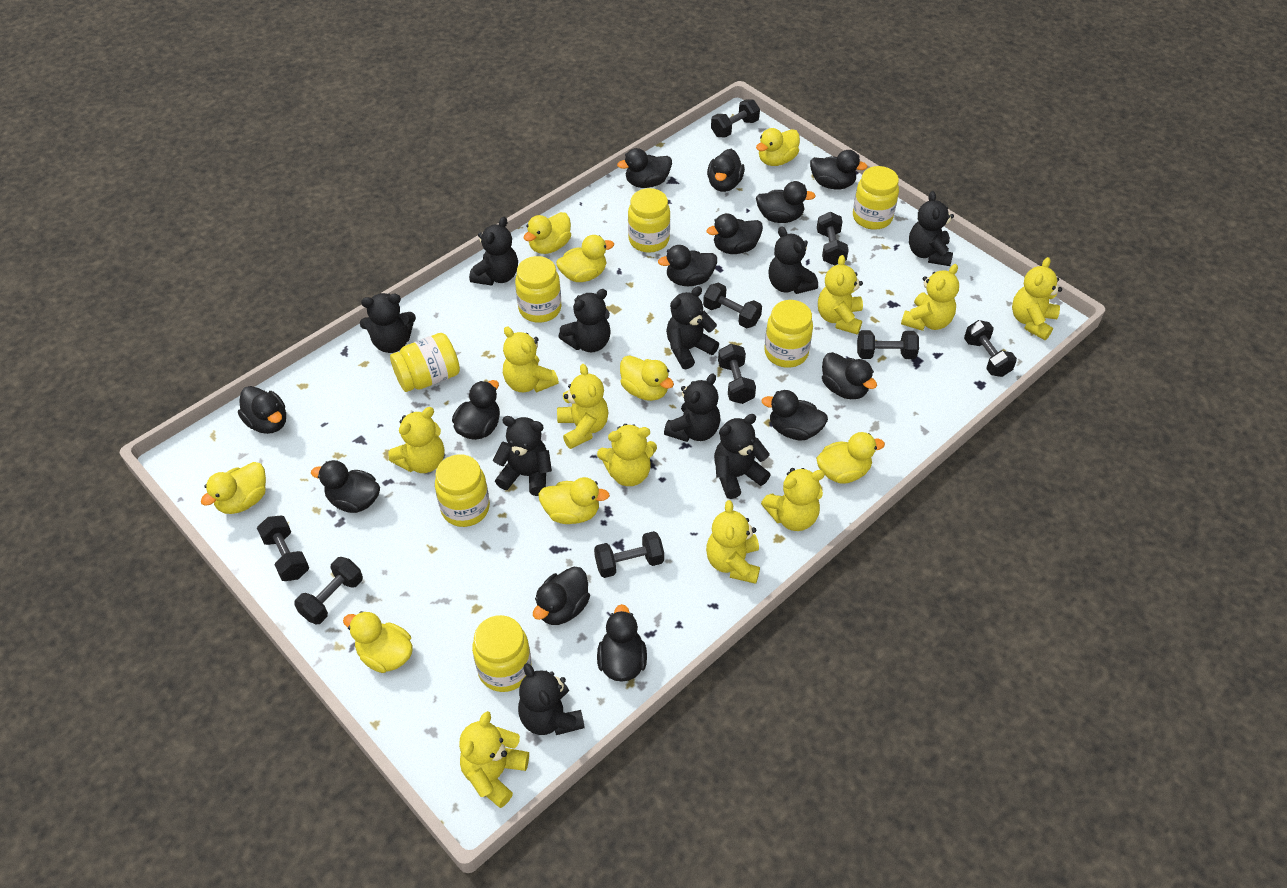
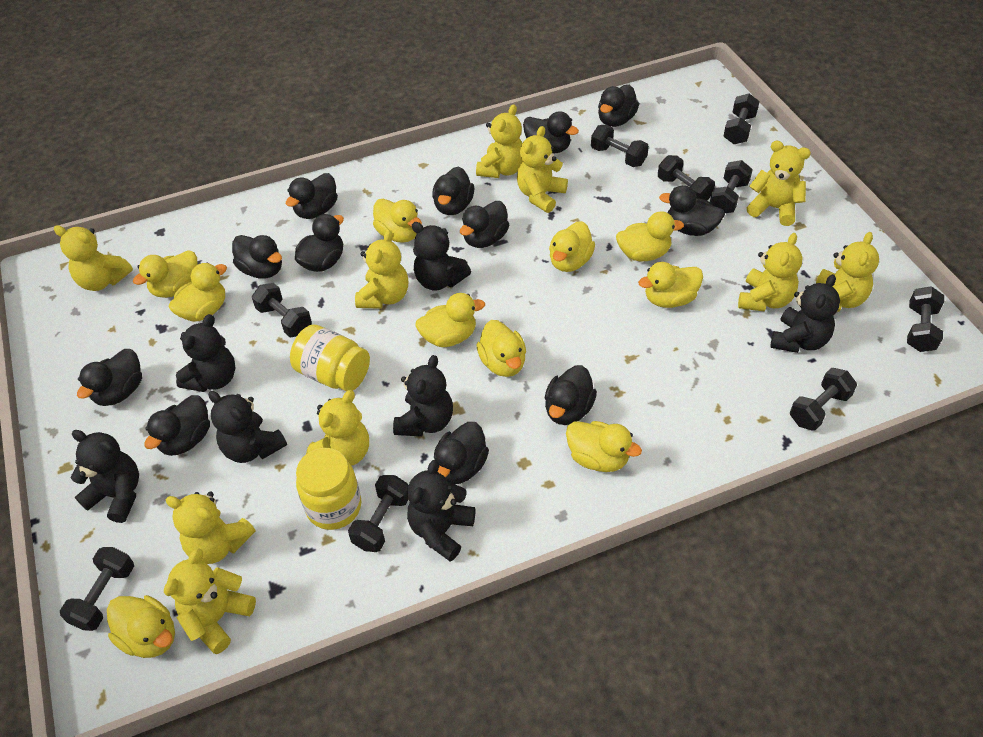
black duck: [238,386,286,434] [311,460,380,513] [452,380,500,440] [533,567,590,625] [597,604,647,681] [617,148,672,188] [658,245,717,286] [707,149,745,192] [707,213,763,254] [756,181,816,223] [761,390,828,440] [810,150,868,190] [822,352,877,399] = 13 -> [77,349,142,406] [144,395,210,456] [232,235,282,279] [286,173,338,219] [295,214,344,272] [432,166,474,215] [434,422,489,484] [460,201,509,248] [523,111,579,154] [545,365,597,425] [598,85,639,127] [659,185,725,236] = 12
black teddy bear: [360,293,416,353] [469,217,518,286] [493,416,552,496] [518,663,585,735] [558,289,611,353] [664,374,721,442] [666,286,719,369] [714,414,771,499] [768,226,818,294] [909,191,954,266] = 10 -> [71,430,139,523] [176,314,235,392] [208,391,287,463] [393,355,453,437] [407,460,475,561] [412,222,471,291] [770,274,840,353] = 7
yellow duck: [201,462,266,514] [343,611,413,673] [524,212,571,254] [538,477,610,524] [556,235,614,282] [620,355,674,401] [756,128,800,166] [816,432,885,484] = 8 -> [107,595,175,658] [133,250,198,298] [169,263,227,321] [373,199,422,243] [415,293,485,347] [477,320,526,377] [549,221,595,272] [566,421,642,472] [616,211,684,261] [638,262,703,308] = 10
yellow jar: [390,333,460,392] [435,454,490,527] [472,615,532,692] [515,256,562,323] [628,188,670,253] [764,300,813,368] [853,166,899,230] = 7 -> [290,324,370,391] [296,448,361,530] = 2

